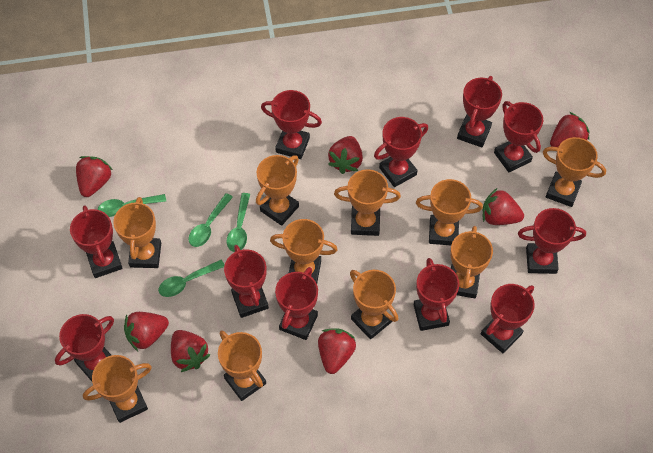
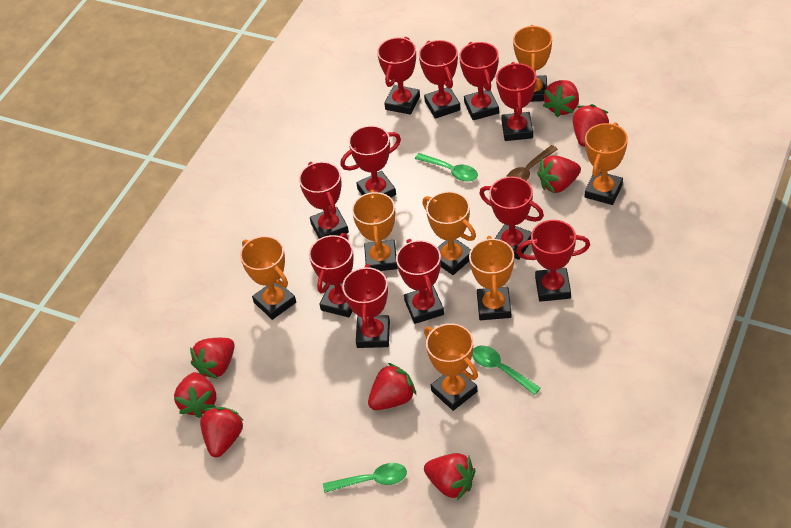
brown spoon: none = 0 -> [506,145,558,181] = 1
green spoon: [98,194,166,217] [158,260,225,297] [188,193,233,247] [227,193,250,252] = 4 -> [323,463,407,493] [415,153,478,182] [472,346,540,395] = 3
orange trophy: [83,355,152,423] [113,197,161,268] [218,330,266,401] [256,155,299,226] [270,219,338,284] [334,169,401,236] [350,270,398,339] [416,179,483,245] [450,226,493,298] [543,137,606,207] = 10 -> [240,236,296,320] [352,190,397,271] [422,191,476,275] [424,323,478,411] [469,236,514,320] [513,25,552,102] [585,122,628,205] = 7
red strawberry: [76,156,113,197] [124,312,169,351] [171,330,211,372] [318,329,356,374] [328,136,363,174] [483,188,524,225] [550,112,590,147] = 7 -> [174,372,216,418] [190,338,235,379] [200,407,244,457] [368,363,416,410] [424,453,476,500] [537,155,581,193] [543,80,579,117] [573,104,609,147] = 8

